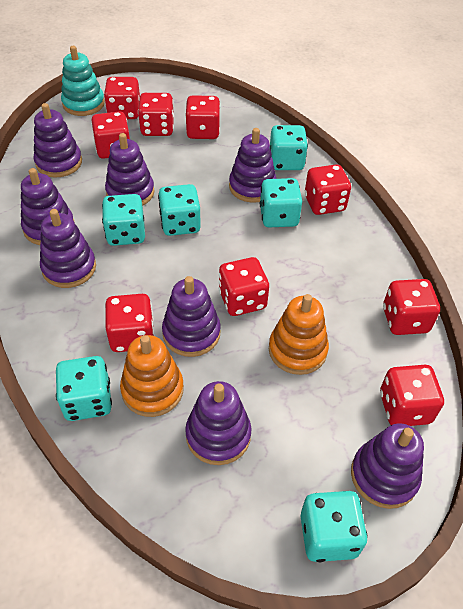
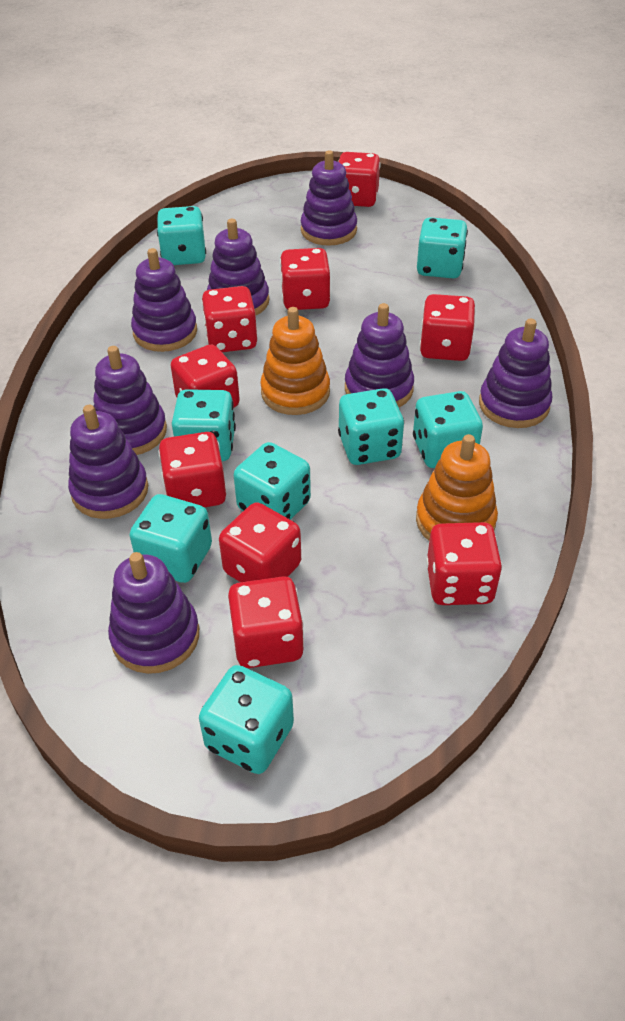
turquoise dice: [56,356,112,421] [102,194,145,246] [158,184,201,236] [260,178,302,227] [270,125,308,170] [301,491,368,562] = 6 -> [130,494,212,583] [157,206,206,265] [172,389,236,461] [199,665,294,774] [234,442,311,520] [338,388,404,465] [413,391,483,468] [417,217,468,278] = 8
turquoise stacking toy: [61,46,105,116] = 1 -> none = 0

